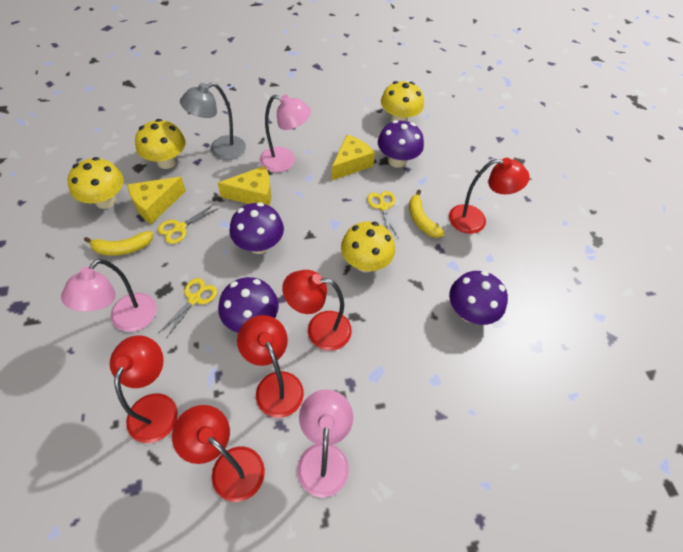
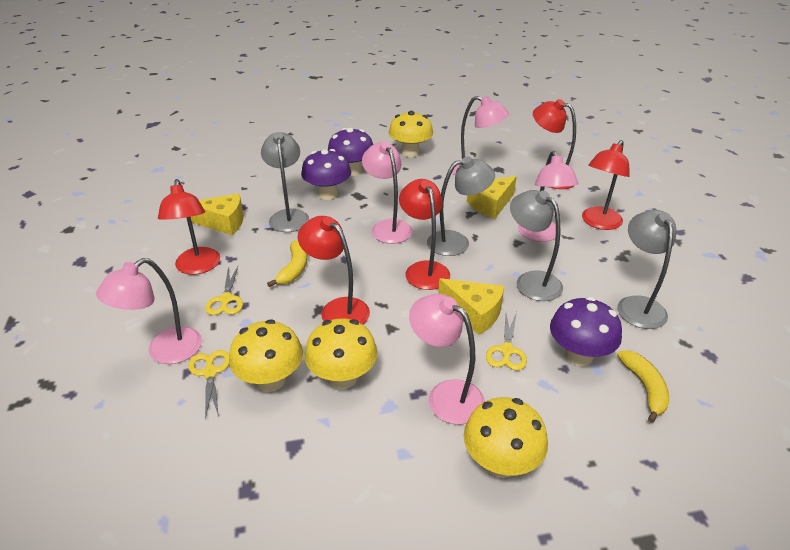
grey lamp: [180,82,246,160] = 1 -> [261,132,309,232] [427,156,495,256] [510,190,563,301] [618,210,676,329] = 4
pink lamp: [61,259,157,332] [260,94,311,172] [297,389,353,497] = 3 -> [96,258,202,364] [362,142,413,244] [409,294,485,425] [452,96,509,175] [518,151,579,242] = 5
purple mushroom: [218,277,279,333] [230,202,284,254] [378,120,424,168] [449,271,508,325] = 4 -> [301,149,351,200] [328,128,373,176] [550,297,622,366] = 3

